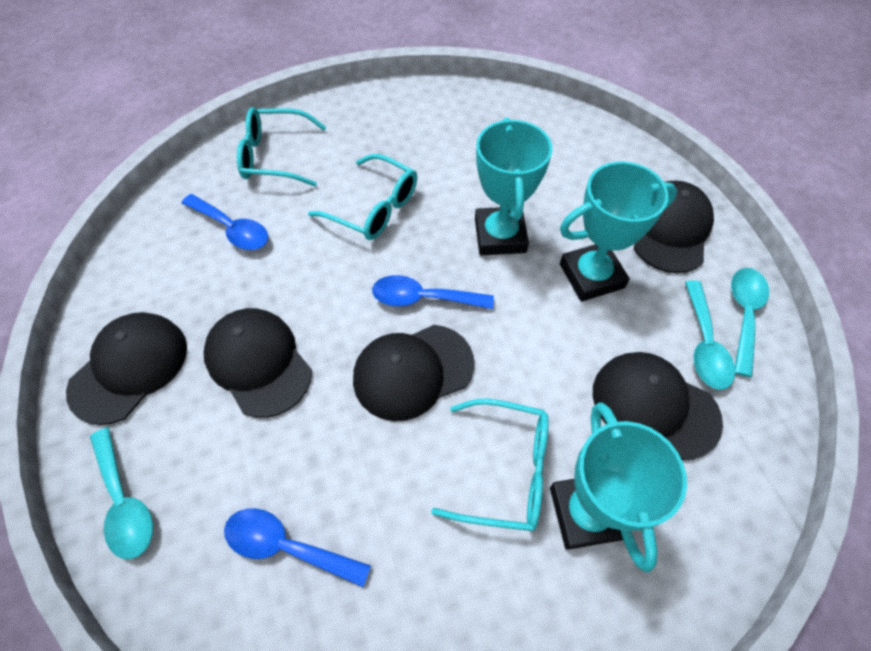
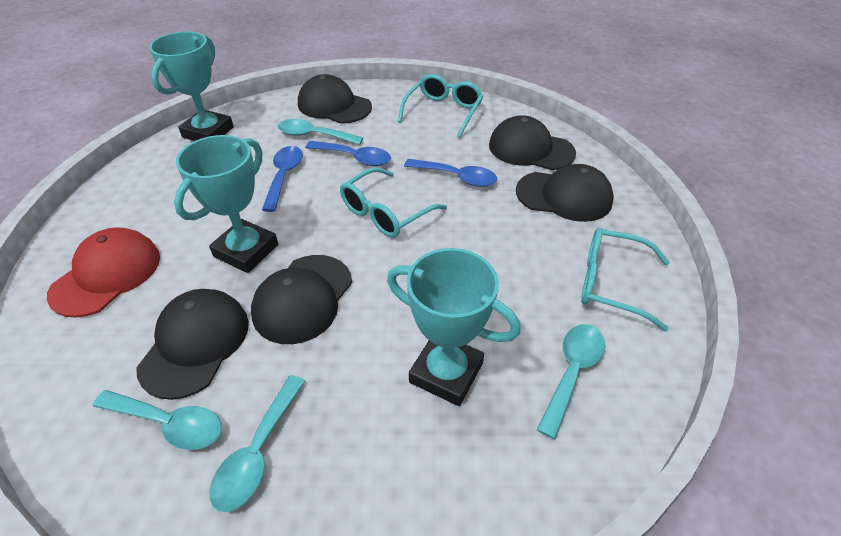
red cap: none = 0 -> [47,227,160,318] = 1
turquoise spoon: [90,428,153,559] [685,280,735,390] [731,268,769,377] = 3 -> [93,390,222,450] [210,375,305,512] [278,119,363,145] [537,324,605,439] = 4

